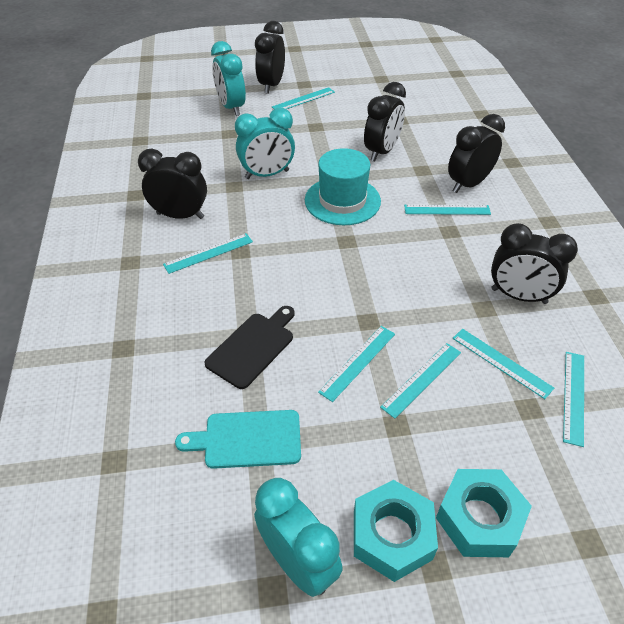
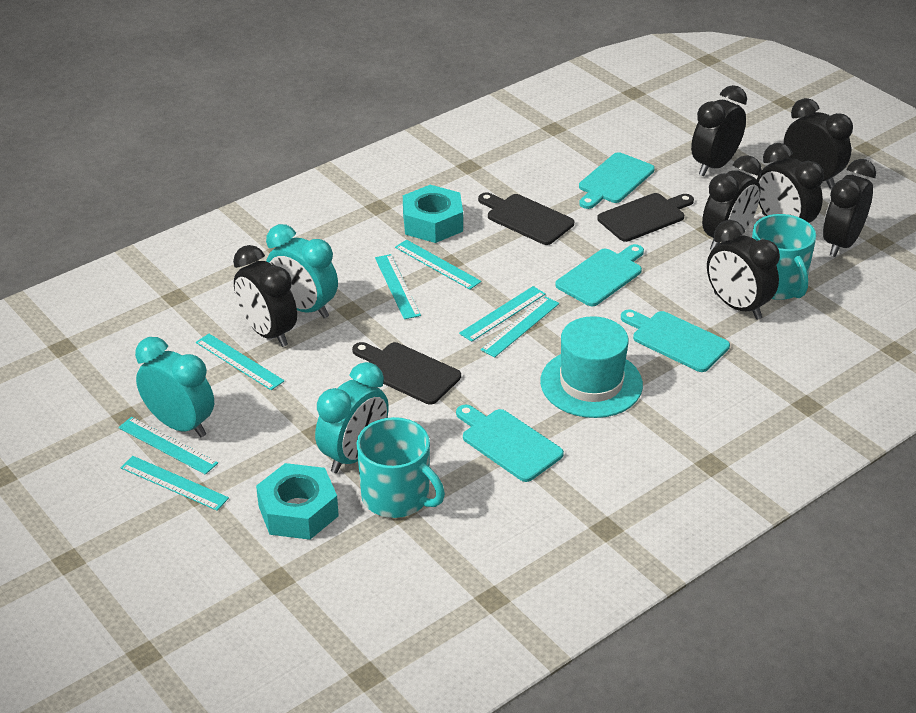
black clock: [138,149,207,219] [255,21,285,94] [364,82,406,161] [448,114,505,193] [491,223,578,304] = 5 -> [233,245,297,347] [691,85,747,176] [702,155,762,250] [707,220,780,320] [757,143,824,223] [784,98,853,189] [823,159,876,257] = 7
black cutting board: [205,306,295,389] = 1 -> [352,342,461,405] [478,192,574,245] [597,193,694,242] = 3
turquoise cutting board: [175,410,301,469] = 1 -> [456,404,564,482] [555,244,644,306] [579,152,655,209] [621,310,730,372] = 4
turquoise mug: none = 0 -> [356,417,445,518] [752,214,816,300] = 2

